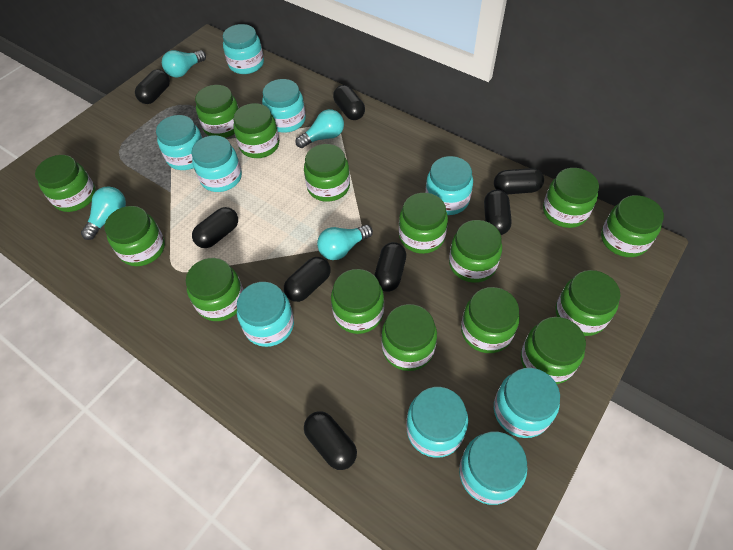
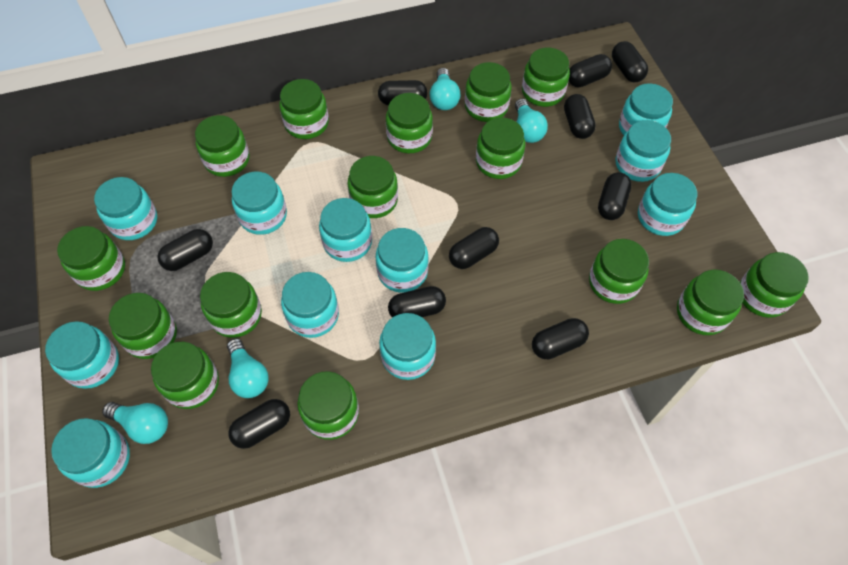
black capsule: [135,69,170,104] [192,207,238,248] [284,257,331,302] [304,412,357,470] [333,85,365,120] [374,242,406,292] [484,190,512,235] [494,168,544,194] = 8 -> [158,229,213,271] [228,399,290,449] [378,80,427,105] [388,286,446,318] [449,227,499,269] [532,318,589,359] [564,94,596,139] [569,54,612,87] [598,172,632,220] [612,41,648,82] = 10
turquoise jar: [156,115,203,170] [191,135,242,192] [223,24,264,74] [237,282,294,347] [262,79,306,133] [406,387,468,458] [425,156,473,215] [459,432,527,505] [494,368,560,438] = 9 -> [45,321,119,389] [51,418,130,488] [94,177,157,240] [231,172,287,235] [281,272,339,338] [319,198,372,262] [376,228,429,293] [379,313,436,380] [615,120,671,182] [619,83,673,135] [638,173,697,236] = 11

